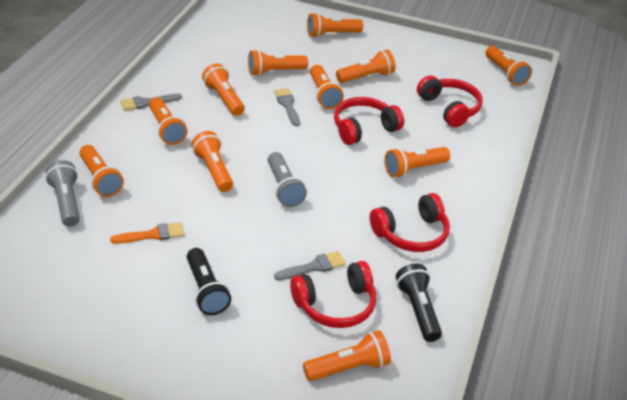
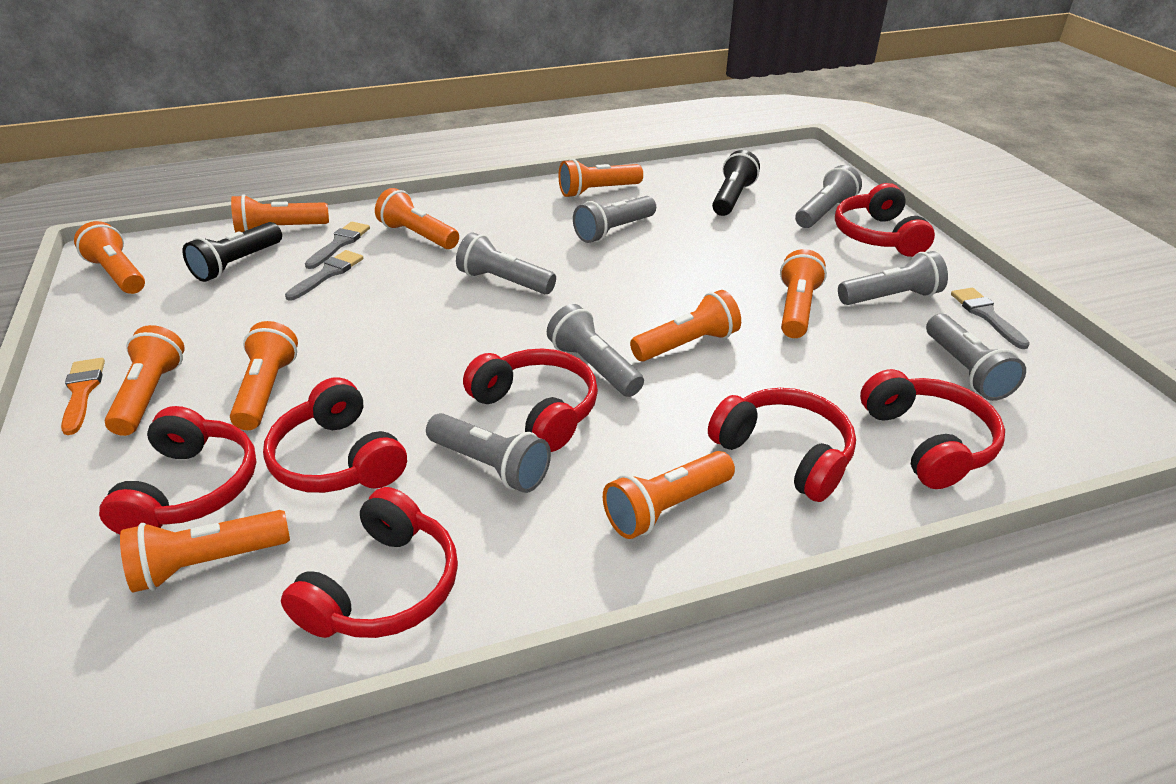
grey flashlight: [45,160,80,227] [268,152,307,207] = 2 -> [426,413,551,493] [456,232,556,294] [547,304,644,397] [573,196,656,243] [795,165,862,228] [838,251,948,305] [926,314,1026,401] = 7
orange flashlight: [79,145,124,197] [149,97,188,145] [191,131,233,192] [202,63,245,116] [248,49,308,76] [303,330,391,381] [307,13,363,38] [310,65,344,109] [336,49,396,83] [384,147,450,178] [485,46,532,86] = 11 -> [74,221,145,294] [105,325,184,436] [120,510,290,593] [230,321,298,430] [231,194,329,233] [375,188,459,249] [559,159,643,198] [603,451,735,539] [630,290,741,361] [780,249,827,338] = 10
red headphones: [290,261,376,328] [334,97,404,145] [370,193,450,252] [417,75,483,127] = 4 -> [99,406,256,534] [263,377,407,493] [281,487,458,638] [463,349,598,452] [708,388,856,502] [835,183,935,257] [860,369,1005,489] = 7

